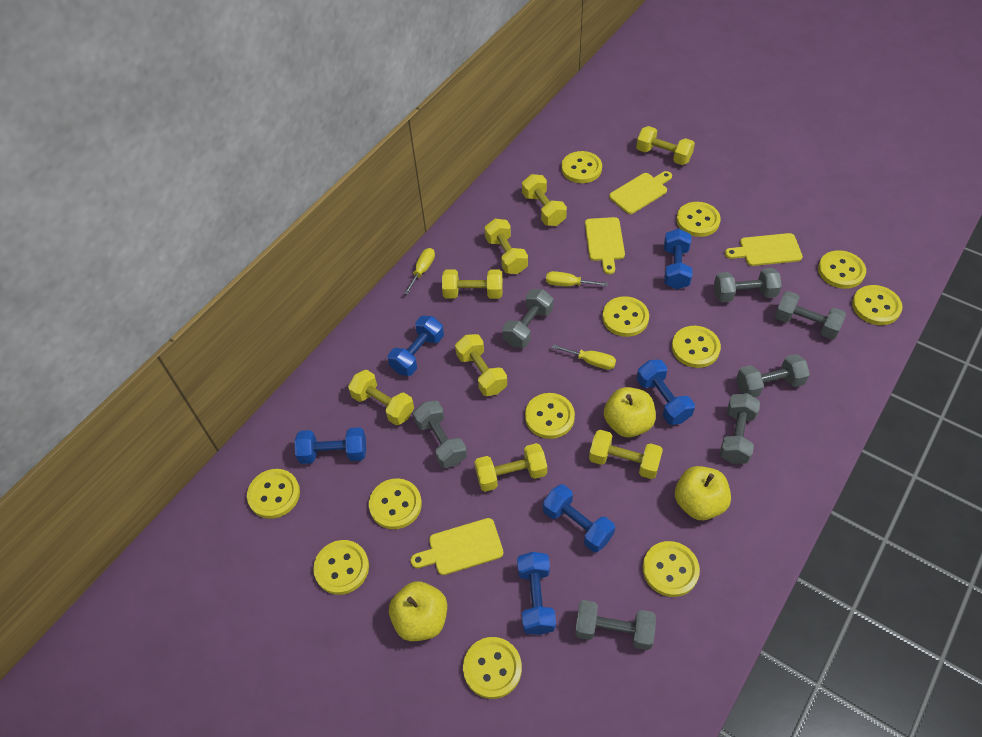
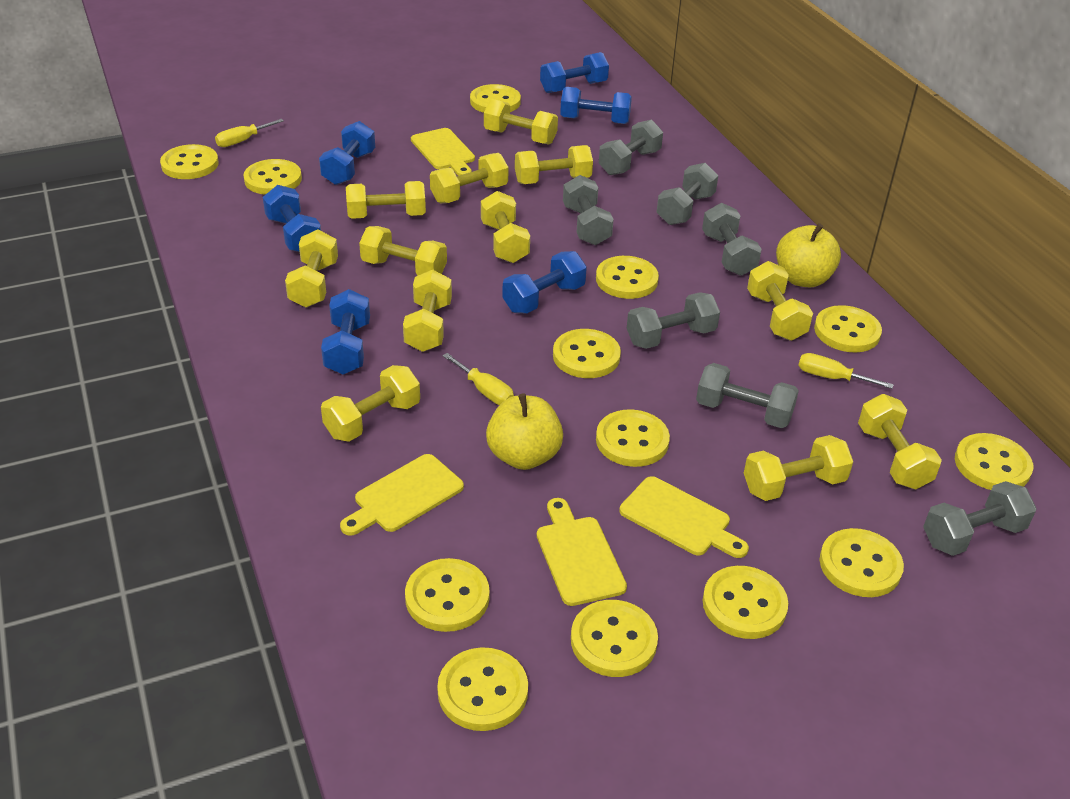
yellow apple: [389,581,447,641] [604,387,656,437] [675,466,731,520] = 3 -> [486,393,563,470] [776,223,841,287] = 2
yellow button: [247,469,300,519] [313,540,369,595] [369,478,422,529] [463,637,522,699] [525,393,575,439] [561,151,602,183] [602,296,649,337] [643,541,700,597] [672,326,721,368] [676,202,721,237] [818,250,866,289] [852,285,902,325] = 12 -> [160,144,219,179] [243,159,302,195] [405,558,490,632] [437,647,528,731] [470,84,521,113] [553,329,621,378] [571,600,658,677] [596,256,659,299] [596,409,670,467] [703,566,788,639] [814,305,882,352] [820,528,904,597] [955,433,1033,490] = 13
yellow dumbbell: [348,370,414,425] [442,269,503,299] [455,334,507,396] [475,443,547,492] [485,219,528,274] [522,174,567,226] [589,430,663,479] [636,126,695,165] = 8 -> [285,230,338,307] [321,365,420,442] [346,181,426,219] [359,226,447,275] [403,270,452,352] [430,153,509,203] [481,191,530,263] [484,99,558,144] [515,145,593,184] [744,435,853,501] [747,261,813,341] [858,394,942,489] = 12

